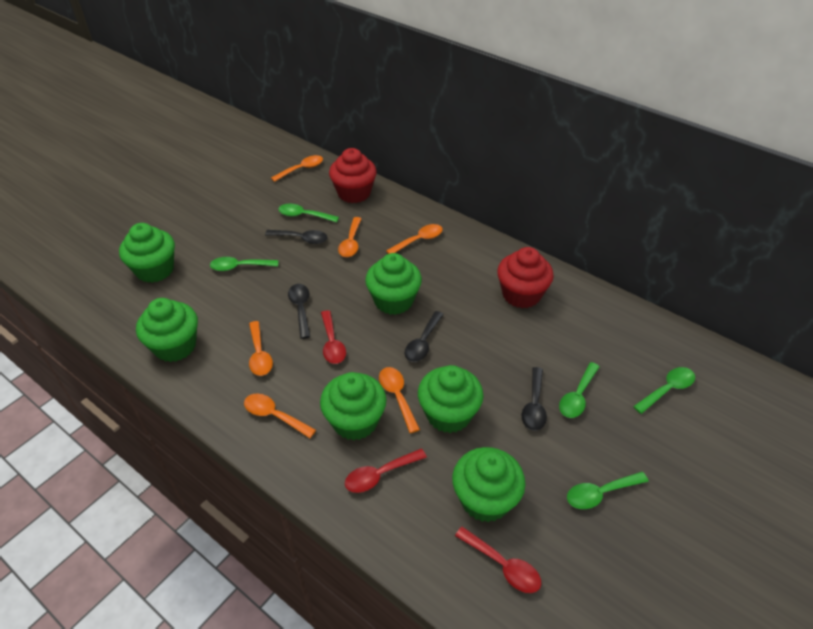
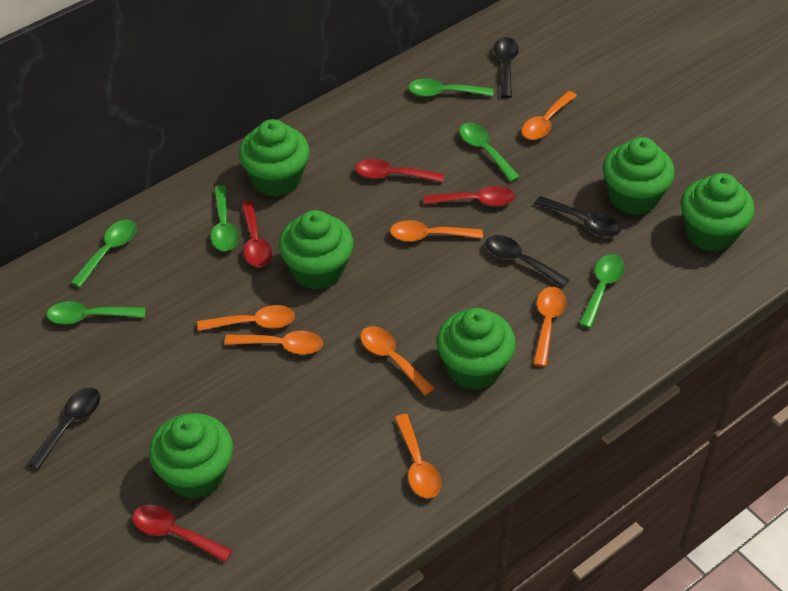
green spoon: [210,257,278,271] [278,204,339,222] [559,362,600,418] [567,472,649,509] [633,367,695,414] = 5 -> [47,301,145,325] [70,219,137,288] [211,186,239,251] [408,78,493,97] [460,123,520,182] [579,254,625,328] = 6
orange spoon: [244,394,316,438] [249,321,273,376] [271,155,323,182] [338,217,362,257] [379,367,420,433] [386,224,443,254] = 6 -> [197,305,295,331] [224,331,323,355] [360,326,435,396] [390,220,483,242] [395,414,441,498] [522,91,577,140] [533,287,566,367] = 7
red cupcake: [329,148,377,203] [497,247,554,308] = 2 -> none = 0
red spoon: [321,310,346,364] [345,449,427,493] [455,527,541,593] = 3 -> [133,505,232,562] [241,201,272,267] [355,159,444,183] [424,186,515,206] = 4

